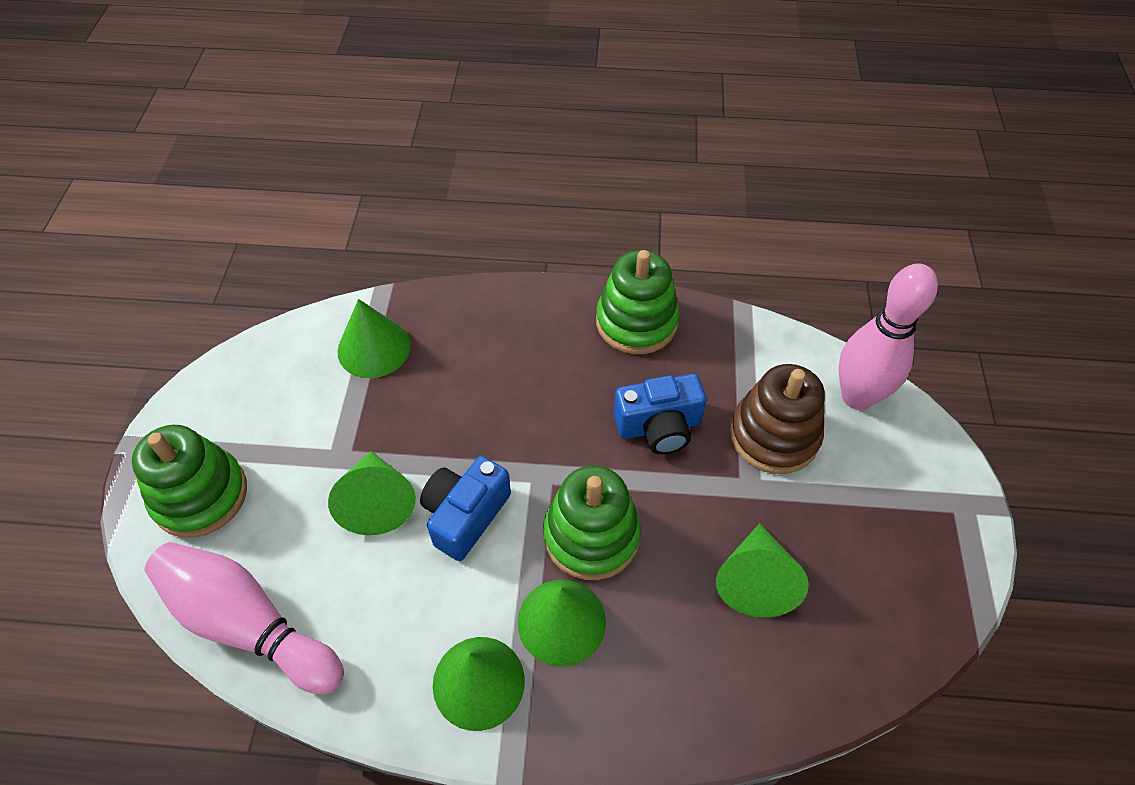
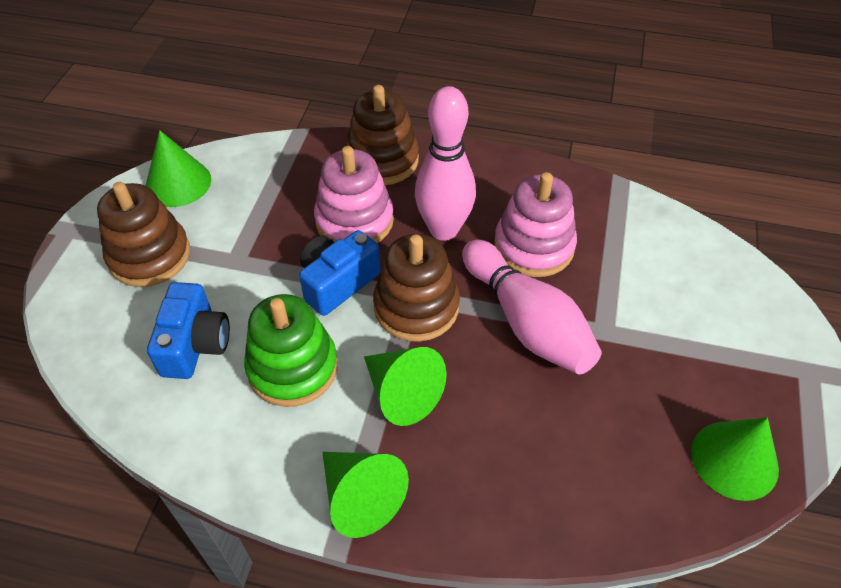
brown stacking toy: [730,364,825,474] = 1 -> [97,182,190,287] [345,85,419,185] [373,234,460,342] = 3
green cone: [328,451,416,535] [338,299,411,378] [433,637,525,731] [518,579,606,667] [716,523,808,618] = 5 -> [145,130,211,207] [322,452,409,538] [364,347,447,426] [691,417,779,501] = 4
green stacking toy: [132,425,247,538] [543,465,641,580] [596,250,680,354] = 3 -> [244,294,338,407] = 1
pink stacking toy: none = 0 -> [314,146,394,243] [494,172,577,277] = 2

